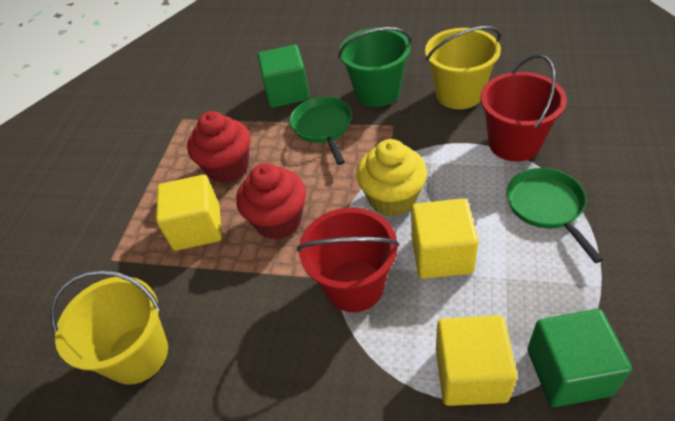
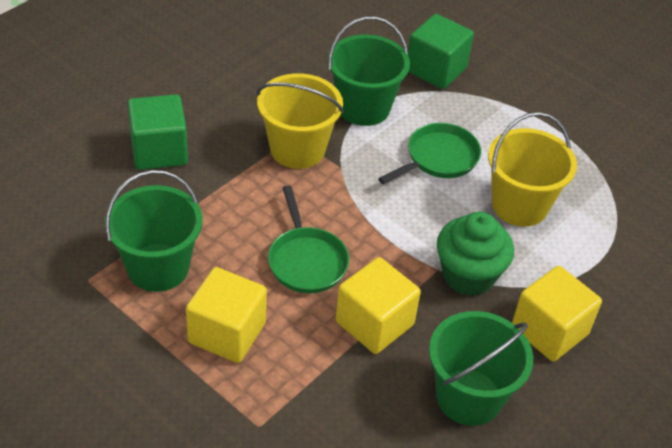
green bucket: [338,27,411,107] = 1 -> [105,170,203,292] [328,16,410,126] [429,311,533,426] = 3
green cupcake: none = 0 -> [437,212,514,296] = 1
red bucket: [297,207,399,312] [480,54,567,162] = 2 -> none = 0
red cupcake: [187,111,250,183] [236,163,306,240] = 2 -> none = 0
yellow cupcake: [356,139,427,217] = 1 -> none = 0

